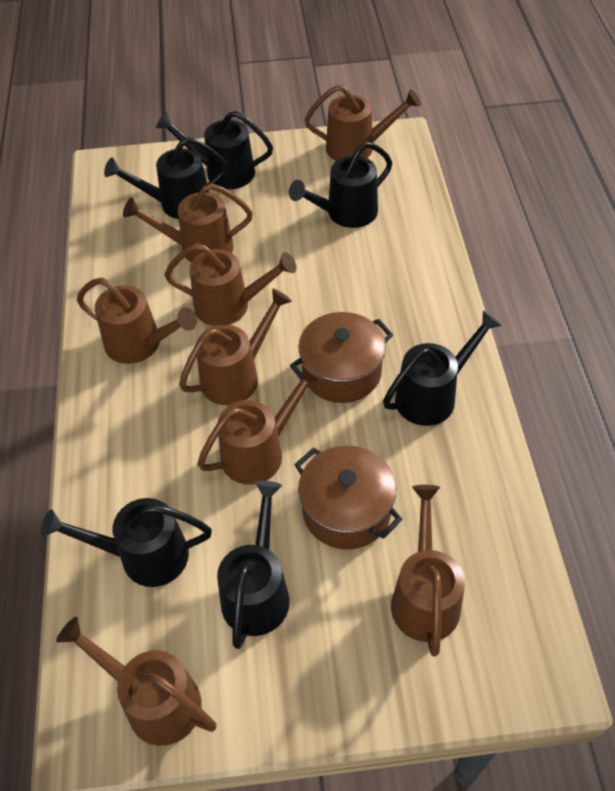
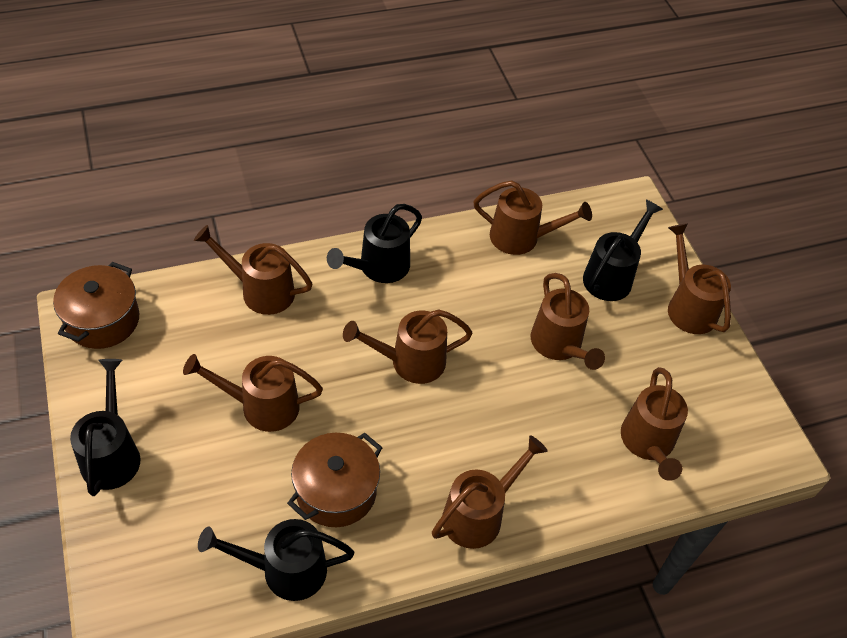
black watering can: [41,498,212,587] [104,137,228,219] [156,111,273,189] [217,481,290,649] [289,142,392,228] [383,310,502,426] = 6 -> [70,359,140,496] [198,519,354,601] [327,204,422,283] [583,199,663,301] = 4

